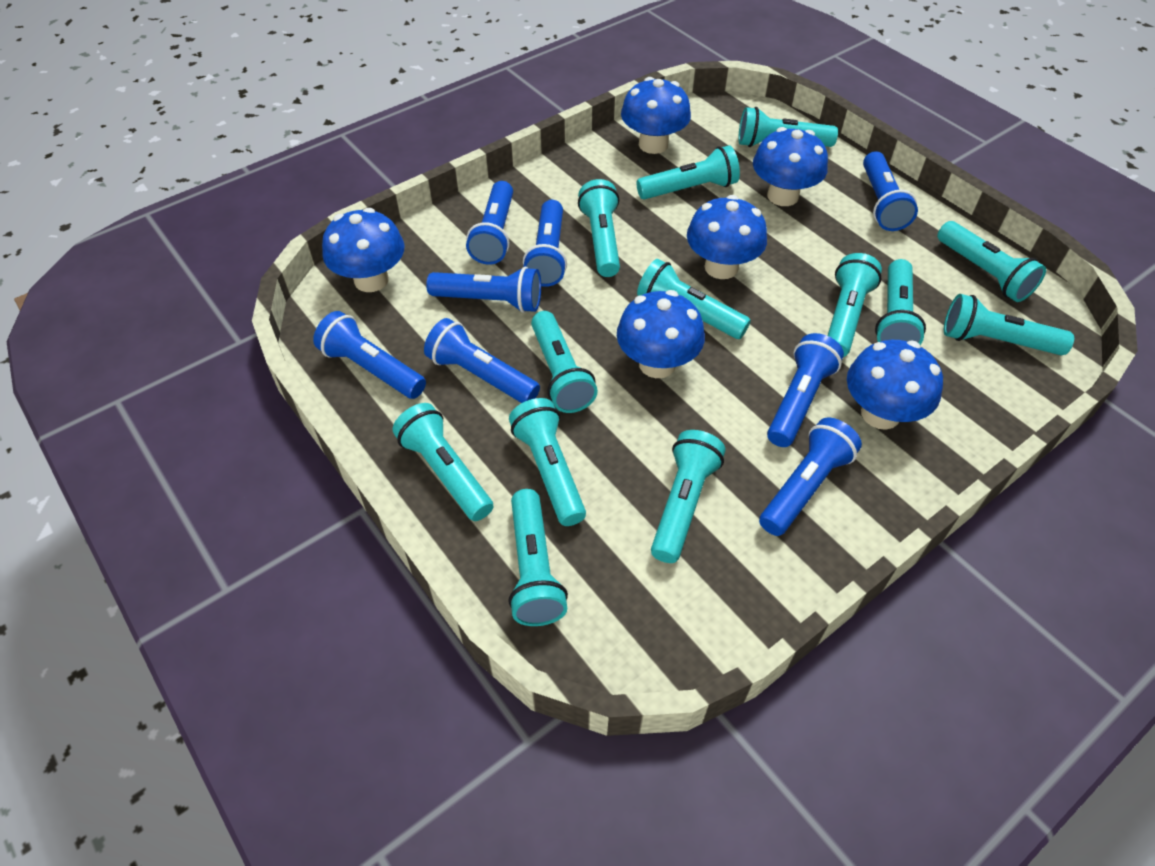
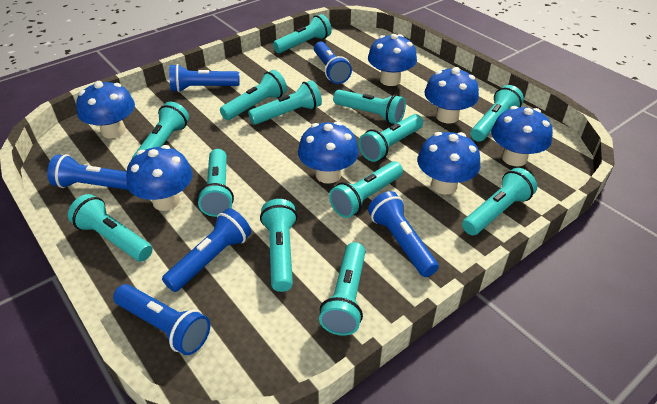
blue flashlight: [313,311,426,399] [424,318,540,403] [426,267,541,313] [466,181,513,265] [523,200,567,287] [759,417,862,536] [767,333,844,447] [863,151,918,231] = 8 -> [47,154,129,190] [113,284,210,355] [162,208,251,292] [169,64,240,92] [314,42,352,84] [368,191,439,277] = 6
blue mushroom: [322,208,404,292] [617,290,705,378] [621,77,691,154] [687,195,767,279] [753,127,828,206] [847,340,943,430] = 6 -> [76,81,135,139] [126,145,193,211] [298,122,359,184] [368,34,417,86] [417,132,480,194] [424,67,479,123] [491,106,553,166] = 7

